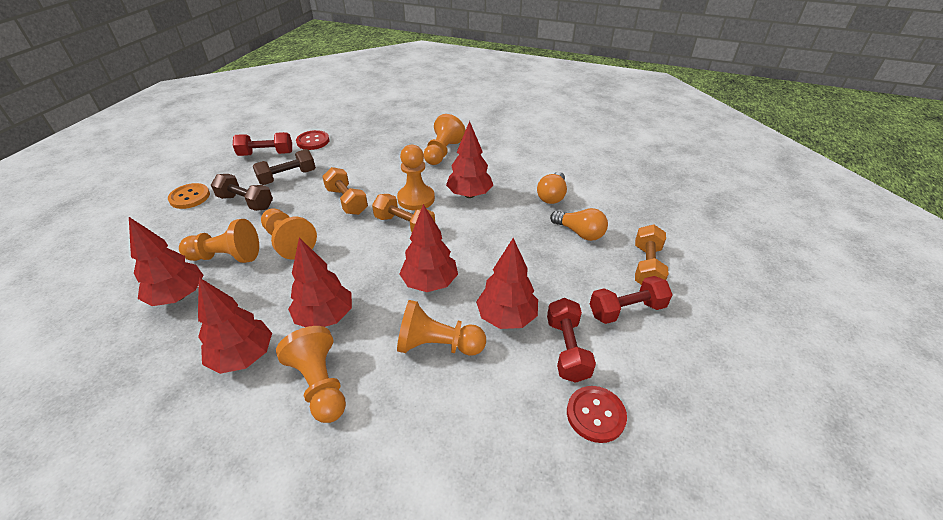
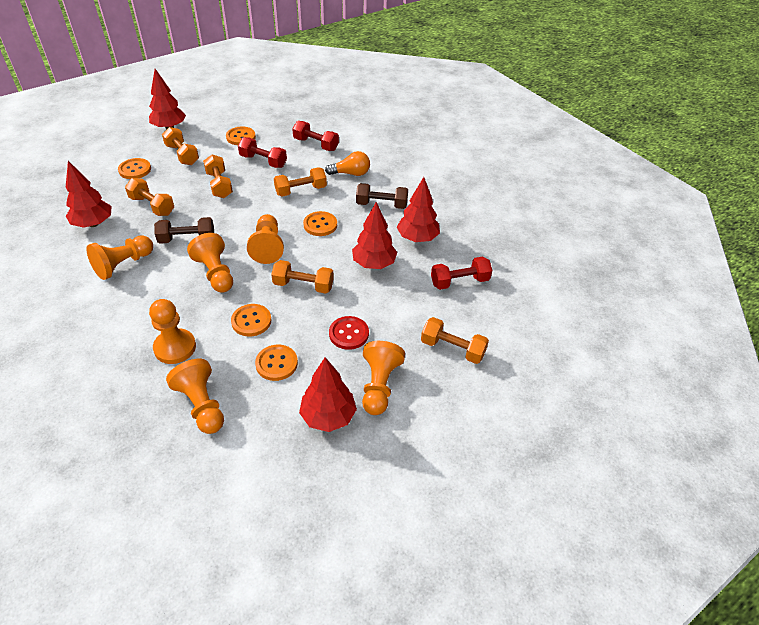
orange button: [168,183,210,209] = 1 -> [118,158,151,179] [226,127,256,145] [231,304,271,336] [255,344,298,381] [303,211,337,236] = 5
orange dumbbell: [322,167,368,215] [372,194,435,232] [635,224,669,285] = 3 -> [125,178,174,216] [162,127,199,165] [203,155,233,198] [271,260,334,294] [274,167,327,197] [421,317,489,364] = 6
orange light bulb: [537,172,567,204] [550,208,608,241] = 2 -> [325,151,370,176] = 1
red button: [296,130,329,150] [567,386,627,443] = 2 -> [329,316,369,350] = 1
red tree: [129,217,203,306] [198,277,272,374] [288,238,352,327] [400,204,458,292] [446,121,493,198] [476,238,538,329] = 6 -> [66,161,112,228] [149,69,186,130] [299,357,357,432] [352,202,397,269] [397,177,440,242] = 5

